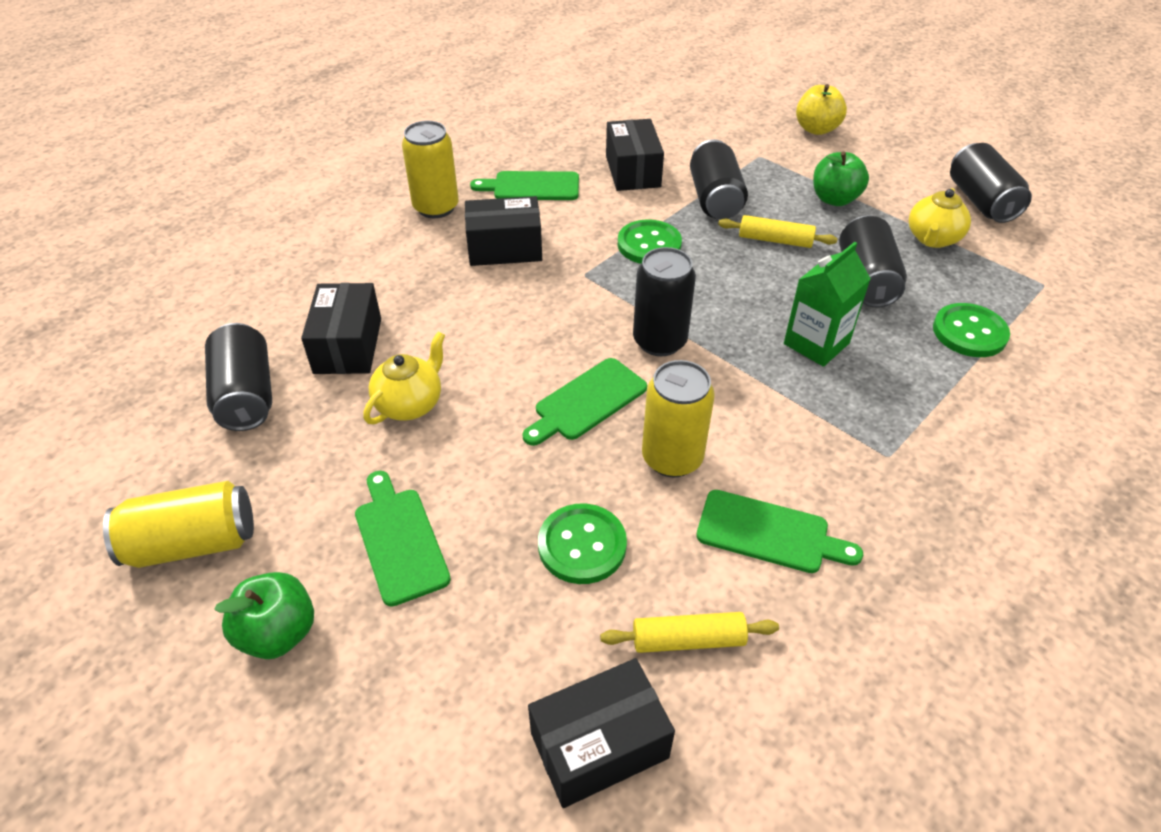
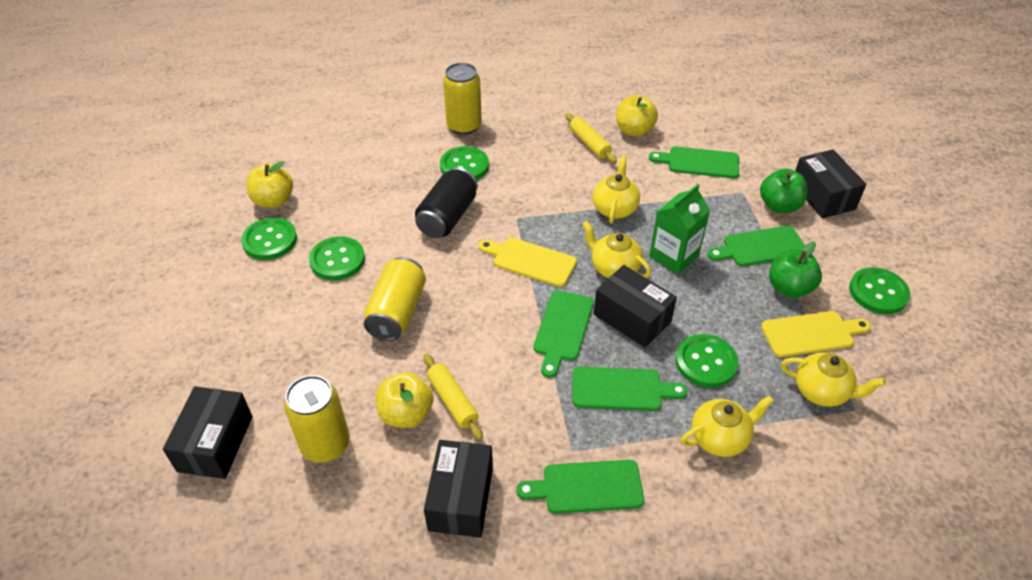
black can: [205,323,272,431] [633,247,696,356] [690,139,748,219] [839,216,907,308] [950,143,1032,223] = 5 -> [415,167,478,238] = 1
green button: [538,503,627,584] [618,219,682,264] [933,303,1010,357] = 3 -> [241,218,297,260] [309,236,365,280] [440,146,489,180] [676,334,738,388] [849,267,910,314] = 5
green cutting board: [355,471,451,607] [470,171,579,200] [522,358,647,446] [696,490,863,573] = 4 -> [516,460,644,514] [533,290,594,378] [573,367,688,411] [649,146,739,178] [708,225,805,266] = 5
yellow apple: [796,84,847,135] = 1 -> [246,161,293,208] [376,372,433,428] [616,95,658,137] = 3
yellow cutting board: none = 0 -> [479,238,577,287] [761,311,871,357] = 2
yellow teapot: [363,332,445,424] [909,188,971,248] = 2 -> [582,221,651,278] [593,157,640,224] [681,395,774,457] [781,352,886,407] = 4

